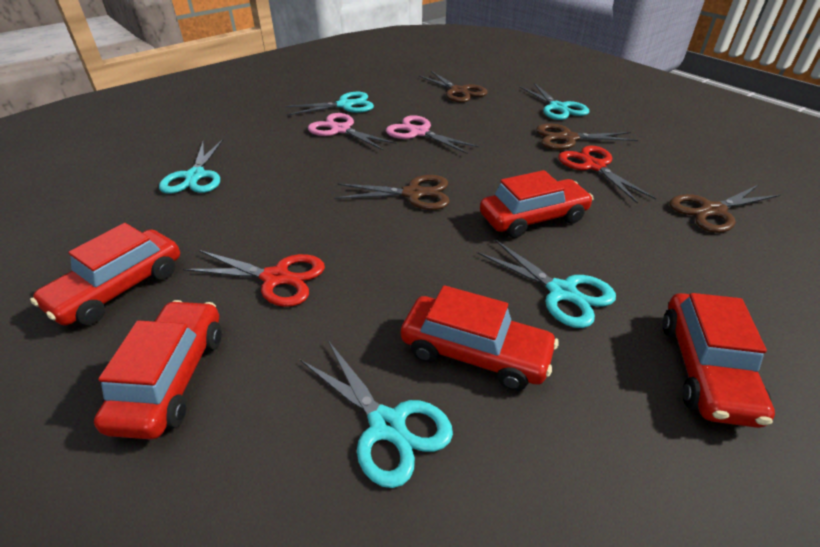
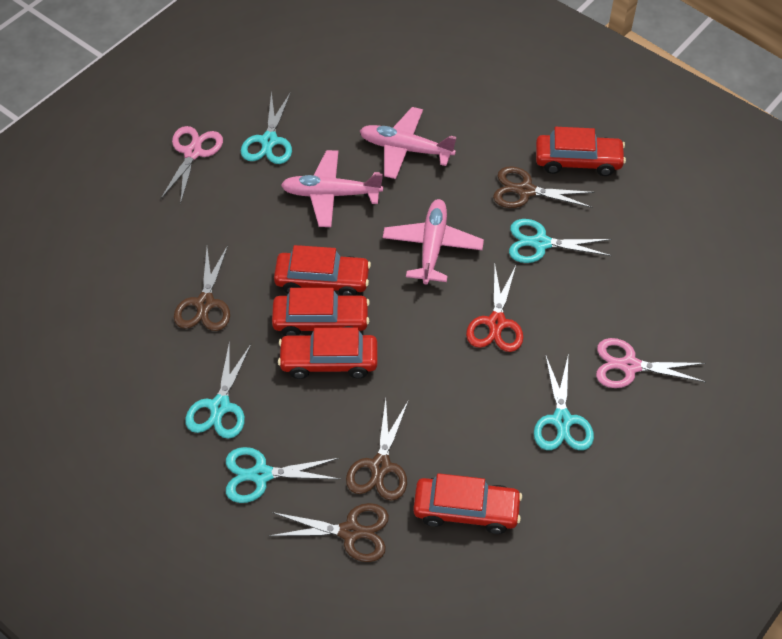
pink plane: none = 0 -> [281,150,383,227] [360,107,457,179] [383,199,484,285] = 3
red scissors: [183,250,325,307] [558,146,657,204] = 2 -> [466,266,523,352] = 1

